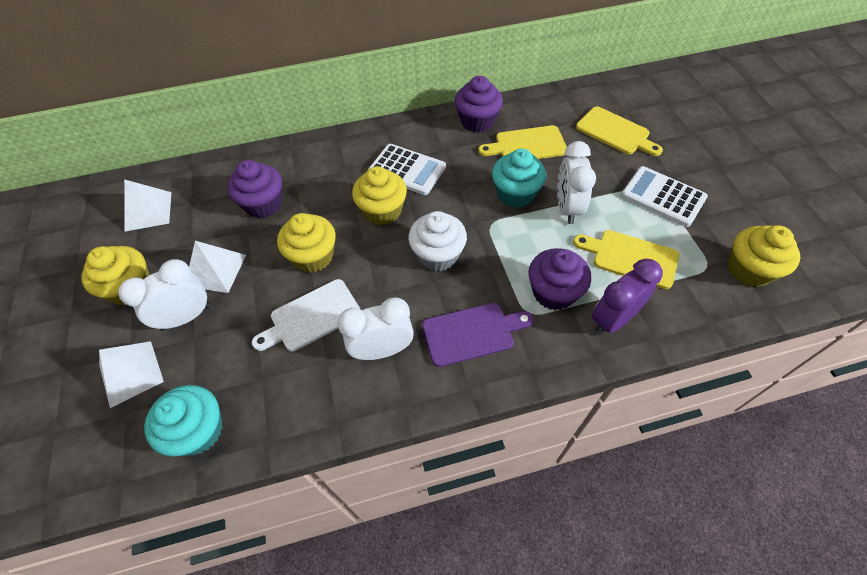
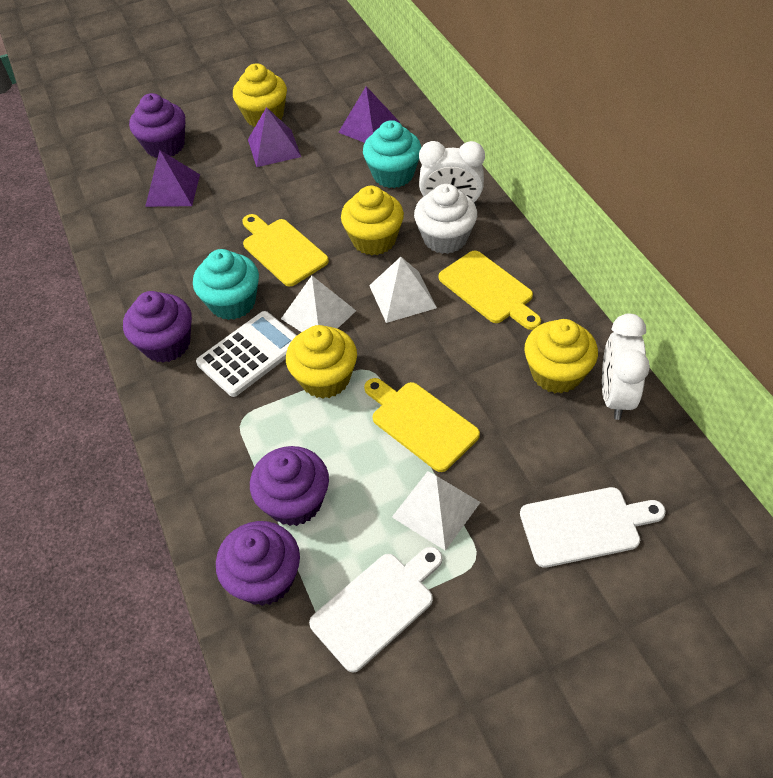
purple clock: [592,259,663,335] = 1 -> none = 0
purple cupcake: [227,160,282,218] [455,76,503,132] [528,248,591,310] = 3 -> [123,291,192,363] [129,93,185,158] [216,521,300,606] [250,446,329,526] = 4
purple cutting board: [422,303,534,367] = 1 -> none = 0
purple pyramid: none = 0 -> [145,150,200,207] [248,107,301,167] [338,86,400,143] = 3
white calculator: [368,144,446,195] [621,166,708,227] = 2 -> [196,311,297,397] = 1
white clock: [118,259,210,330] [337,297,414,360] [557,141,596,224] = 3 -> [419,141,485,206] [602,314,650,420] = 2
white cutting board: [252,279,360,351] = 1 -> [309,547,442,672] [520,487,666,568] = 2

